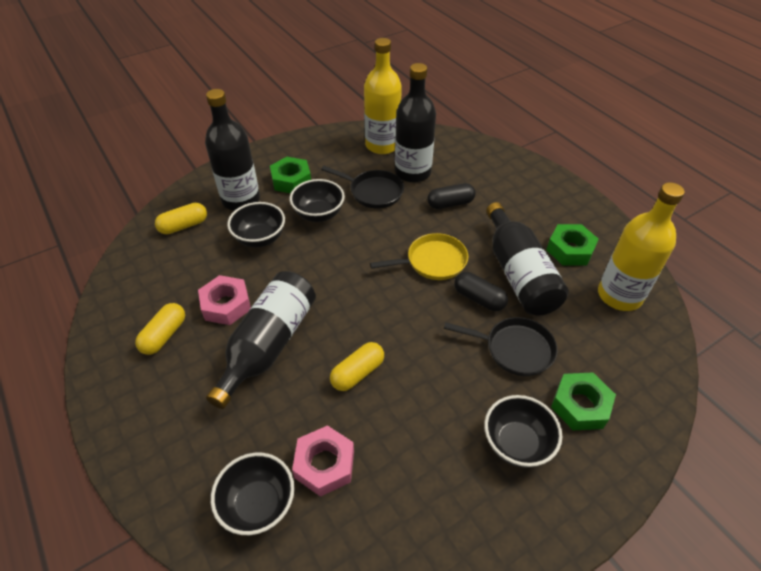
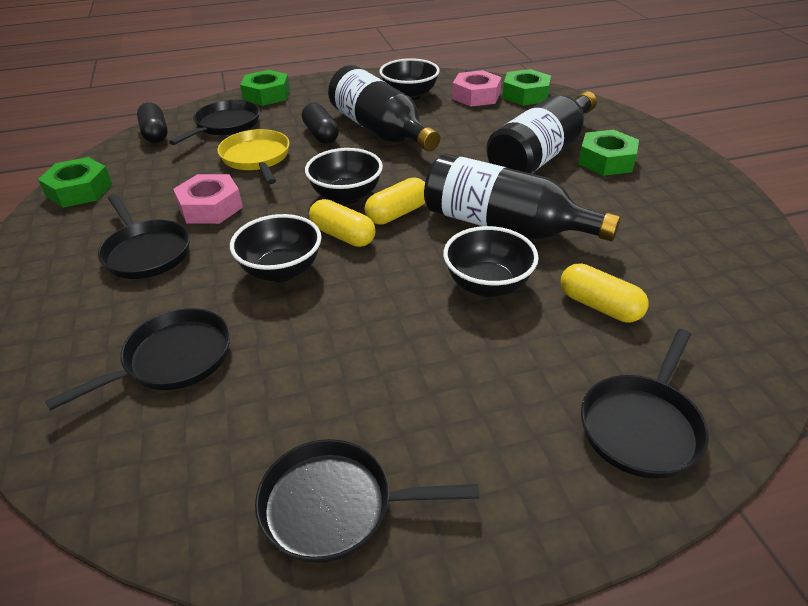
black bottle: [205,89,260,211] [206,271,316,409] [395,63,436,183] [486,202,569,315] = 4 -> [328,65,440,151] [424,153,621,241] [486,91,597,174] = 3
black pan: [321,166,404,208] [444,317,557,376] = 2 -> [45,308,230,411] [98,194,190,279] [169,100,260,145] [255,439,479,563] [581,329,709,479] = 5
green nut: [270,157,311,193] [546,224,599,265] [551,372,616,430] = 3 -> [38,157,112,208] [240,70,290,106] [502,69,551,105] [578,130,639,176] = 4
yellow bottle: [364,38,402,154] [598,182,685,311] = 2 -> none = 0

